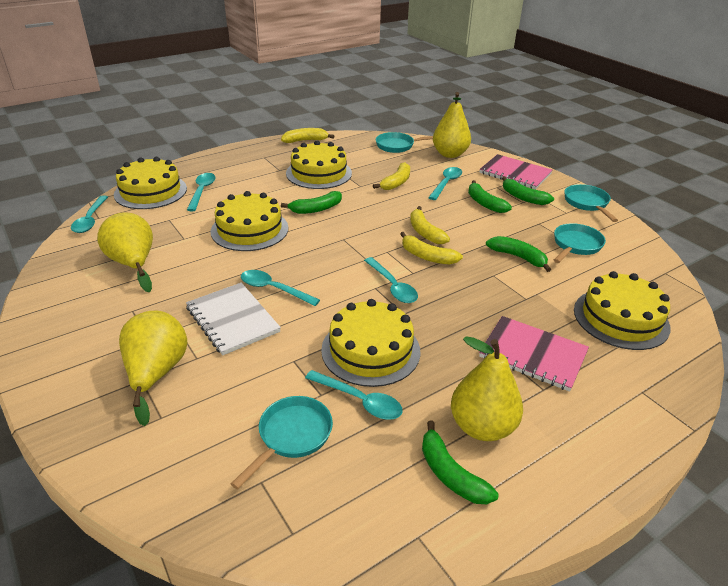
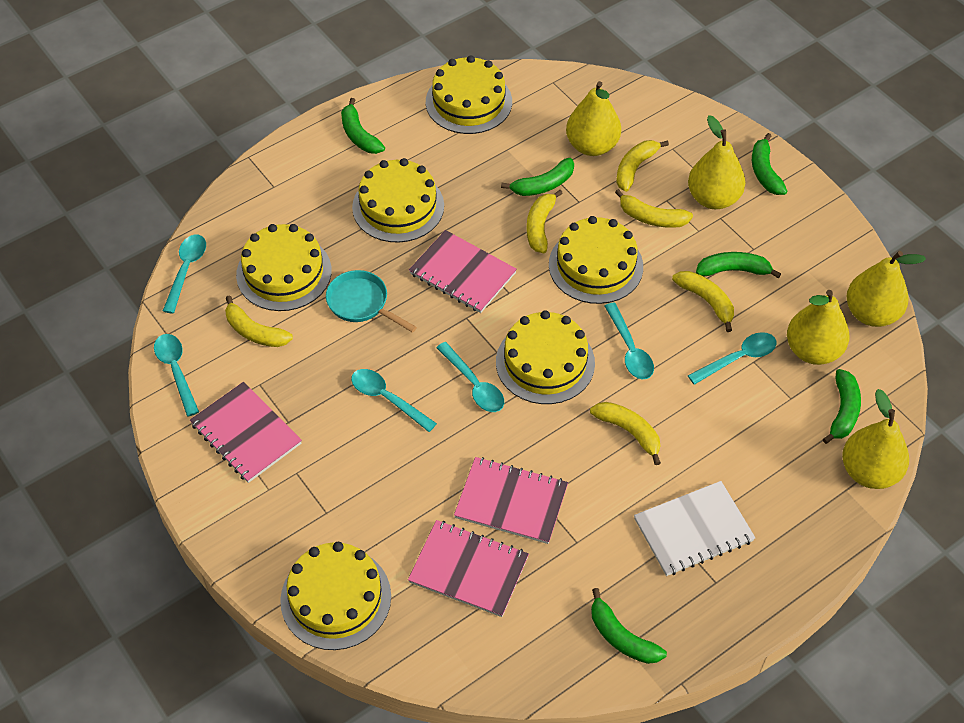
green banana: [281,191,342,214] [422,420,499,504] [468,180,512,213] [486,236,551,272] [502,176,554,205] = 5 -> [341,98,385,154] [501,158,574,196] [591,588,667,664] [696,252,781,279] [752,133,788,195] [823,369,861,444] = 6
pink notebook: [479,316,589,392] [480,154,553,190] = 2 -> [190,382,302,483] [408,520,529,617] [409,230,517,313] [454,457,568,544] = 4
turquoise pan: [231,396,333,489] [376,132,433,153] [554,223,606,263] [564,184,618,222] = 4 -> [326,270,417,333] = 1
yellow banana: [281,128,334,143] [373,162,410,190] [400,232,463,265] [410,206,450,244] = 4 -> [225,295,293,347] [527,190,563,253] [590,402,661,465] [615,189,693,228] [616,140,669,192] [672,271,734,332] = 6
yellow cake: [114,157,187,209] [210,191,288,251] [286,141,352,189] [321,299,420,387] [574,271,671,350] = 5 -> [236,224,332,311] [280,542,391,650] [352,158,444,243] [426,55,512,134] [496,310,595,404] [549,216,643,304] = 6
yellow pear: [97,212,153,292] [119,311,187,426] [433,92,471,158] [451,336,523,441] = 4 -> [566,81,621,156] [688,115,745,209] [787,290,849,365] [842,389,909,489] [846,251,926,327] = 5

